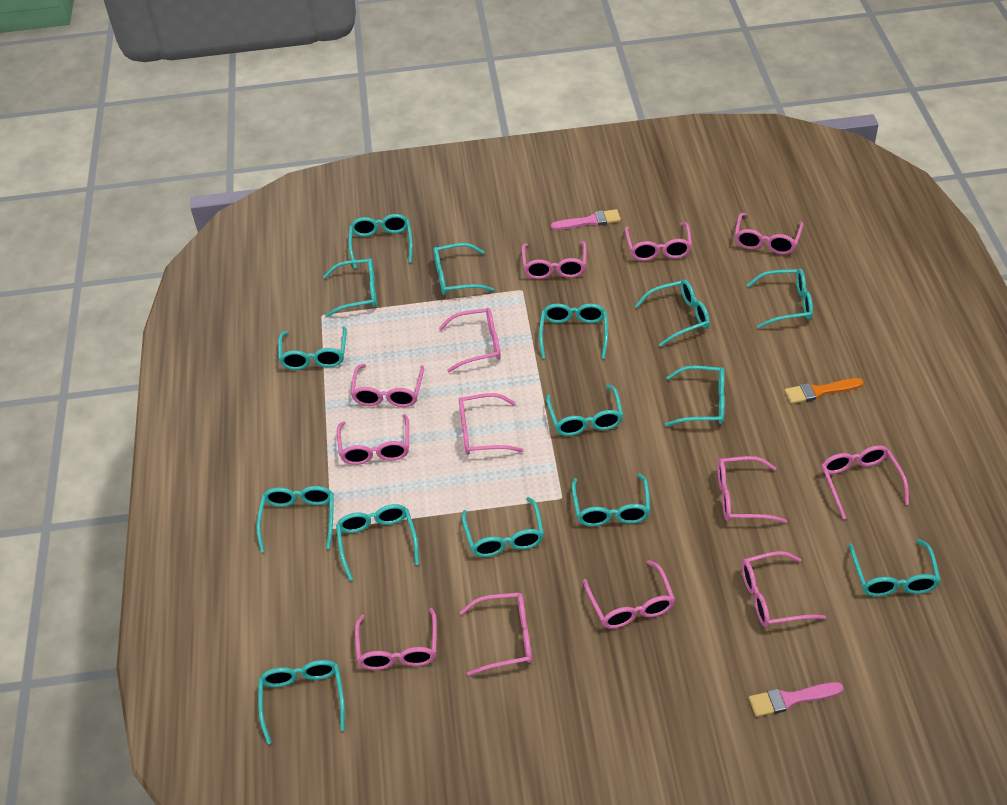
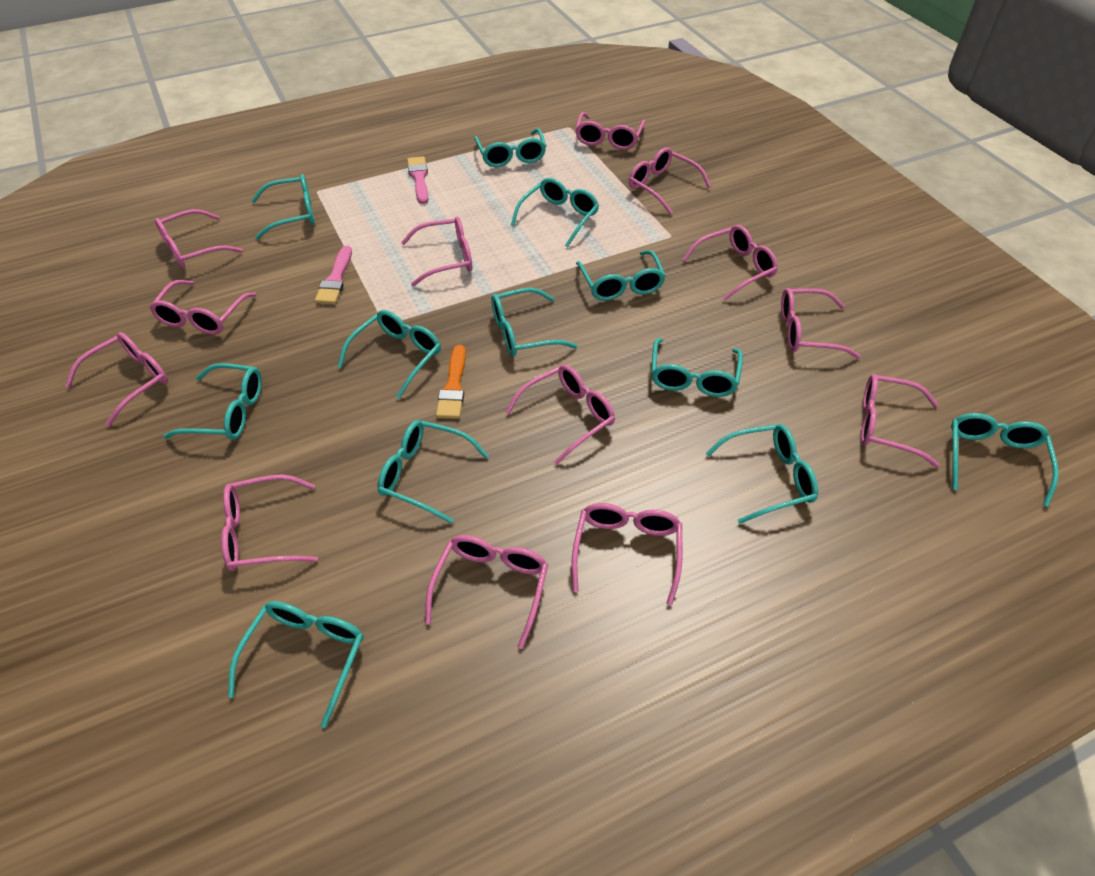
turquoise glasses: [256,486,334,552] [258,660,345,744] [278,326,347,370] [323,258,377,318] [336,504,419,581] [348,214,413,269] [433,243,494,295] [462,497,544,557] [539,304,608,359] [546,385,623,436] [571,473,651,526] [635,280,710,347] [665,366,725,426] [747,269,813,328] [848,539,941,596] = 15 -> [163,363,262,440] [228,601,363,728] [251,174,315,240] [337,310,441,399] [377,420,489,524] [474,128,546,167] [491,288,578,356] [511,178,599,247] [576,250,666,301] [651,338,743,397] [705,424,818,524] [951,413,1059,507] = 12

